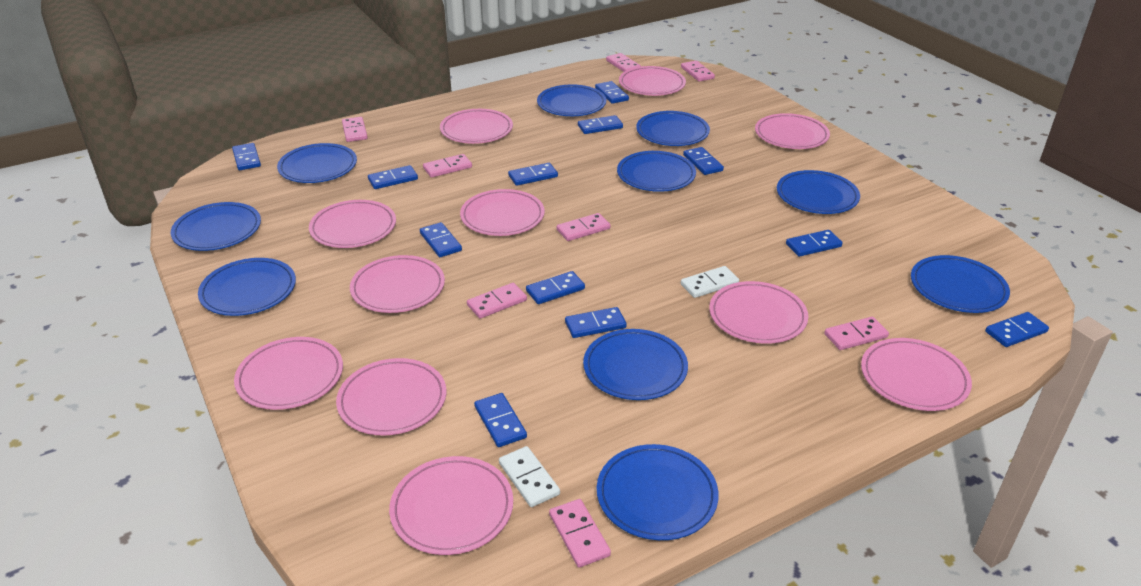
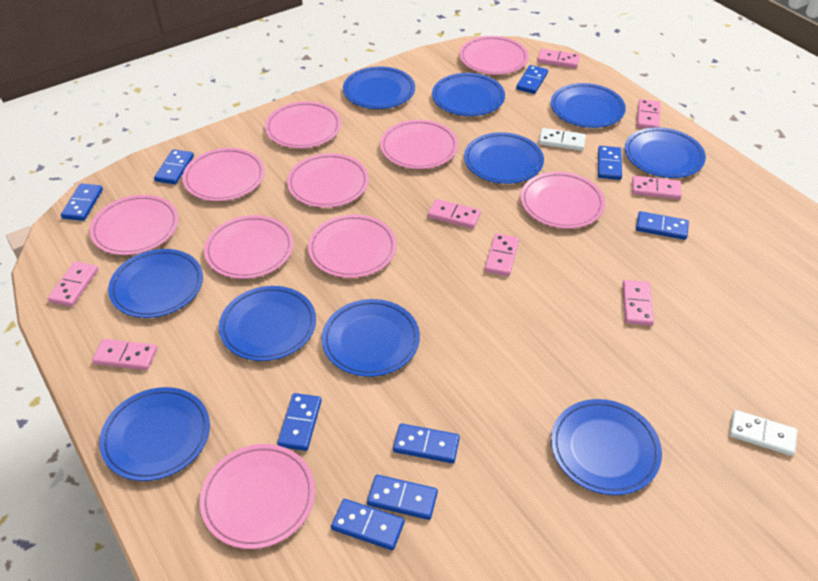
blue domino: [232,143,261,170] [368,165,418,189] [420,222,462,257] [474,393,527,447] [508,163,558,186] [526,271,585,304] [565,307,627,338] [578,115,623,134] [595,81,629,104] [683,147,724,175] [786,230,842,257] [985,312,1049,347] = 12 -> [61,183,103,221] [154,149,194,184] [277,393,322,451] [331,499,405,550] [367,475,438,520] [393,423,460,463] [516,65,548,94] [598,146,622,180] [636,211,689,240] = 9
pink plate: [234,337,343,410] [309,200,396,248] [336,358,446,435] [350,255,445,313] [389,456,513,555] [440,109,513,144] [460,189,545,236] [619,66,686,96] [709,281,808,344] [755,113,830,149] [861,338,972,411] = 11 -> [90,195,179,255] [182,148,265,201] [200,444,315,549] [204,215,294,279] [265,101,341,148] [287,153,369,208] [308,214,397,278] [380,120,458,169] [459,36,529,75] [520,172,605,229] = 10

